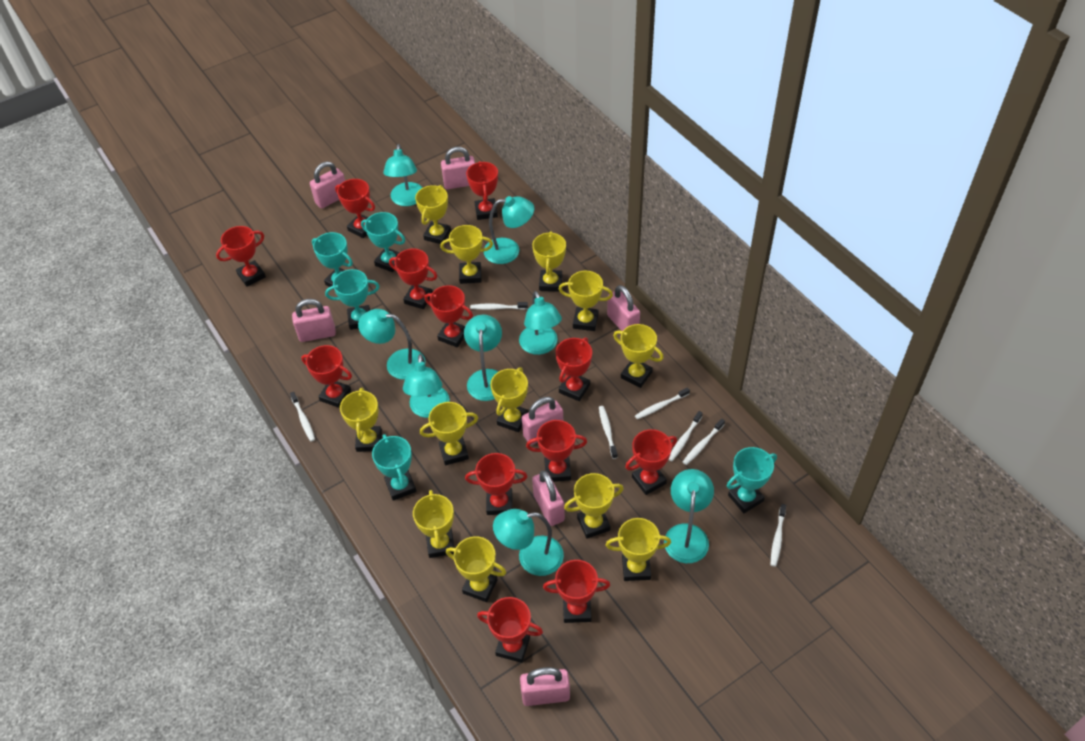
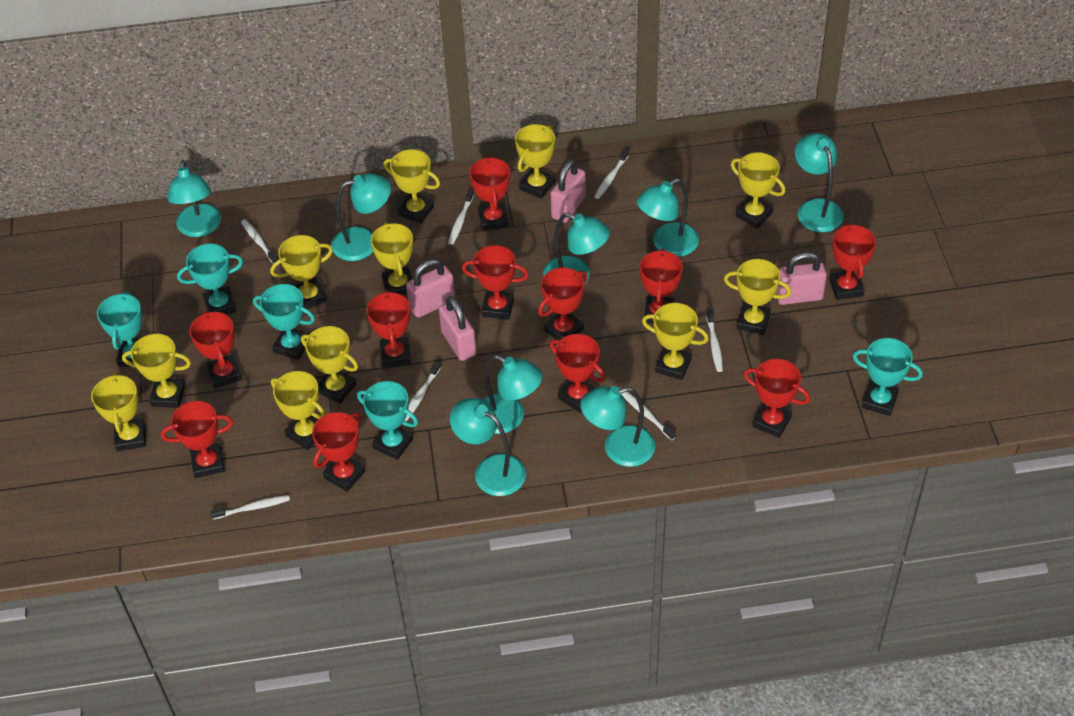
pink padlock: [292,299,336,342] [310,161,345,209] [441,147,475,189] [520,667,570,706] [522,397,563,445] [532,470,565,526] [607,285,640,331] = 7 -> [406,259,456,318] [439,296,477,361] [550,160,586,223] [776,252,827,305] = 4
red trophy: [216,226,266,287] [301,345,352,408] [335,179,375,238] [389,249,437,309] [424,285,473,347] [465,453,527,515] [466,161,498,220] [477,597,543,663] [526,420,587,482] [543,560,610,623] [556,338,592,401] [625,429,677,495] = 12 -> [161,401,233,478] [189,311,242,389] [312,412,365,492] [366,290,411,367] [462,245,529,320] [469,156,510,231] [538,267,587,340] [550,334,606,413] [639,248,683,324] [744,359,810,438] [829,223,876,300] = 11
yellow trophy: [340,388,382,452] [413,490,454,558] [415,185,451,244] [420,402,478,465] [440,225,493,284] [446,536,506,602] [490,367,528,432] [532,231,566,292] [558,271,613,331] [564,473,624,539] [605,518,671,581] [613,324,664,388] = 12 -> [91,372,146,451] [122,334,191,408] [270,235,333,309] [271,371,326,450] [301,326,358,404] [371,222,413,295] [383,149,440,224] [515,124,555,199] [642,303,709,380] [724,259,791,335] [731,152,785,228] = 11

